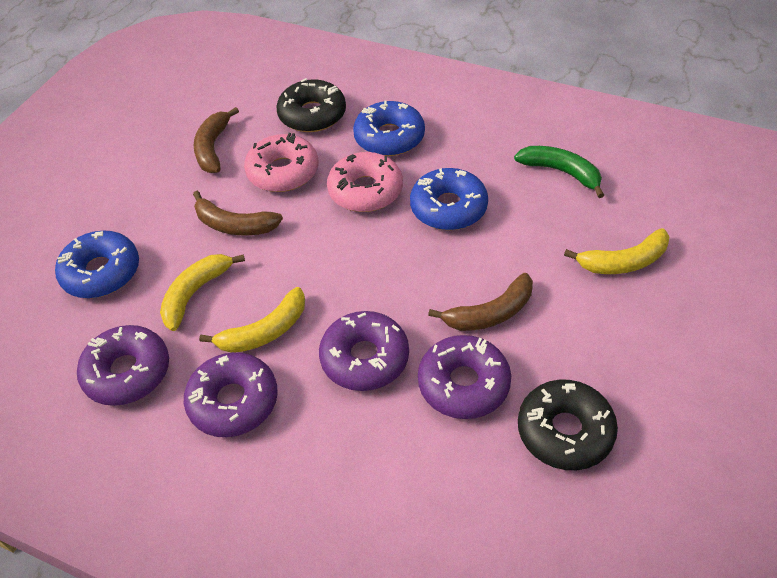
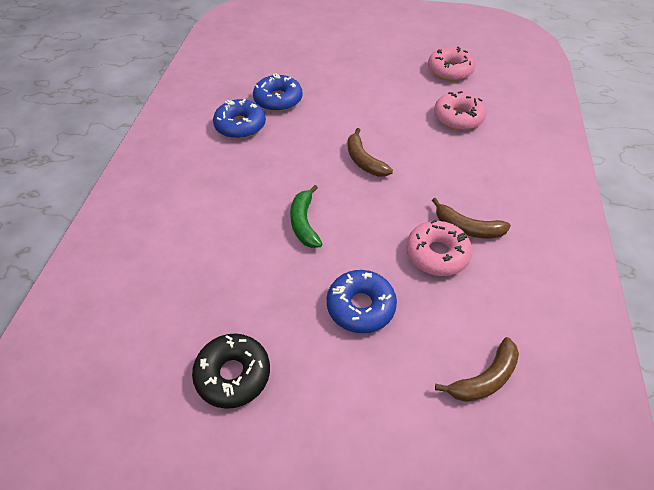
black donut: [276,78,346,132] [518,380,618,470] = 2 -> [192,333,270,409] = 1
pink donut: [244,133,318,192] [327,152,403,212] = 2 -> [406,220,472,276] [428,47,475,81] [434,91,486,130] = 3
purple donut: [77,325,169,406] [184,352,278,437] [319,311,409,391] [418,335,511,419] = 4 -> none = 0
yellow banana: [160,254,245,331] [199,287,305,353] [564,228,670,274] = 3 -> none = 0

